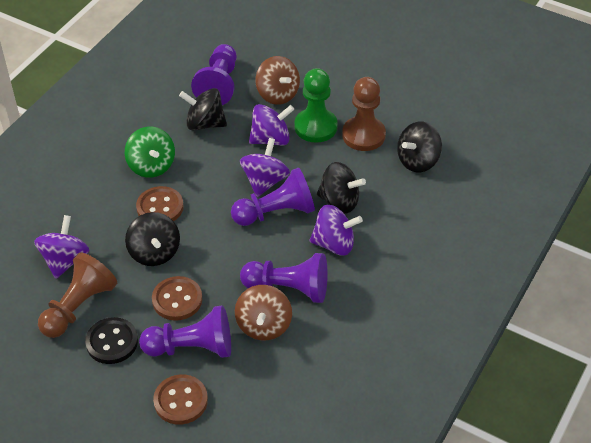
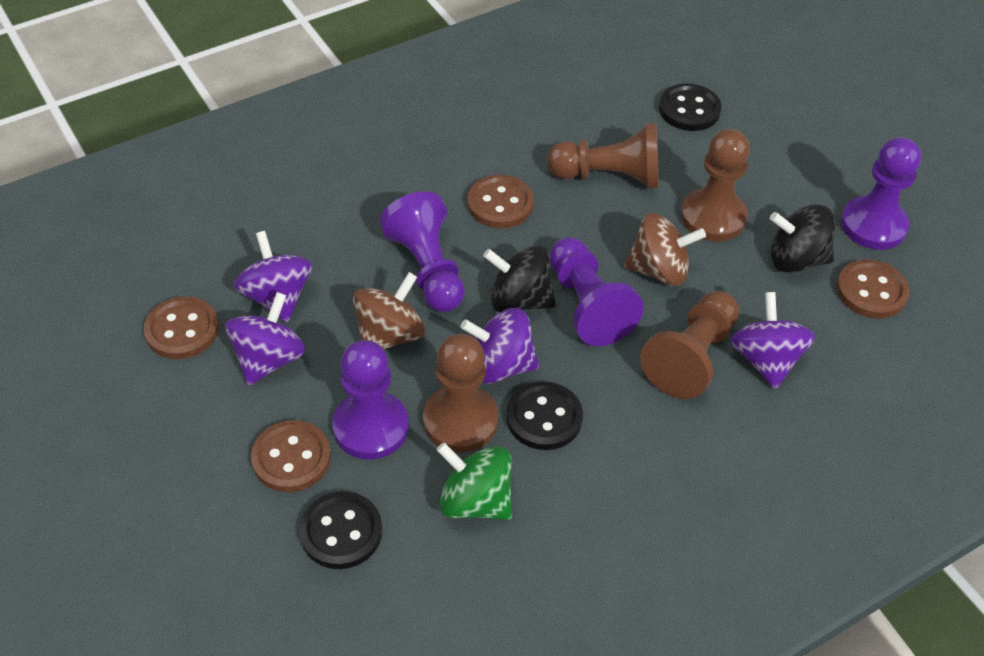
black button: [85,317,138,364] = 1 -> [299,491,382,569] [506,381,583,450] [659,84,722,131] = 3
black spinning top: [125,212,180,266] [179,88,227,131] [317,162,366,214] [397,122,442,172] = 4 -> [483,245,556,312] [770,204,835,273] = 2
brown button: [136,186,184,221] [152,276,202,321] [153,374,208,425] = 3 -> [144,296,219,359] [251,420,331,492] [467,175,534,228] [836,259,909,318] = 4
brown pawn: [38,253,117,338] [342,77,386,151] = 2 -> [423,334,498,453] [547,123,659,189] [640,291,739,399] [681,129,750,242] = 4
green pawn: [294,68,338,143] = 1 -> none = 0

